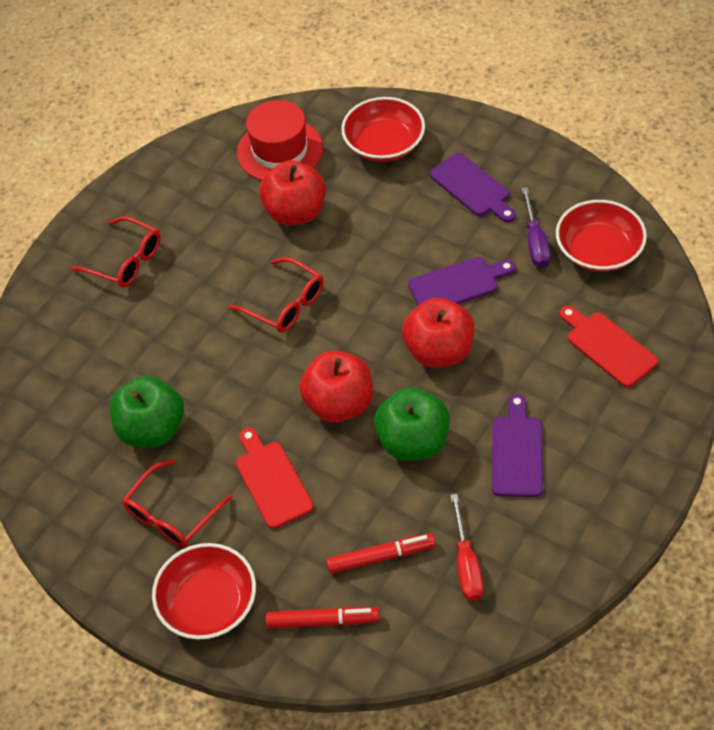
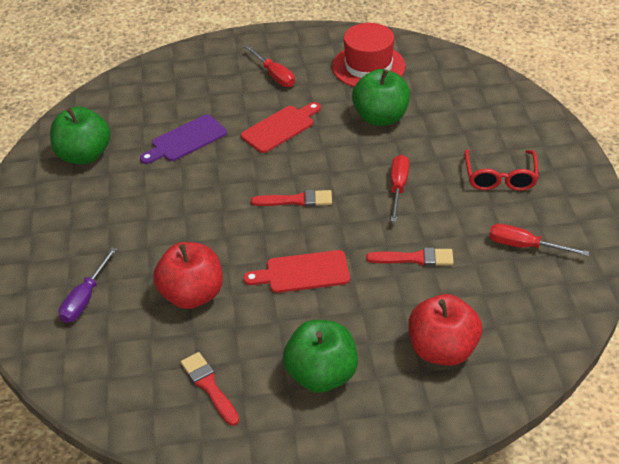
green apple: [110,376,184,447] [374,388,450,461] = 2 -> [50,106,110,164] [283,320,358,393] [352,69,410,126] = 3
purple cutting board: [408,257,515,306] [430,153,516,222] [492,394,543,497] = 3 -> [140,115,227,164] = 1
red apple: [259,160,326,225] [299,351,373,423] [402,298,474,368] = 3 -> [153,242,223,309] [409,294,482,366] = 2
red bowl: [152,543,256,640] [341,97,425,162] [556,200,647,272] = 3 -> none = 0
red brush: none = 0 -> [181,352,239,426] [251,190,332,207] [366,247,453,266] = 3
red glasses: [71,216,161,288] [122,459,232,547] [229,257,324,333] = 3 -> [465,149,539,191] = 1
red marker: [266,607,379,629] [326,533,436,574] = 2 -> none = 0
red screwdriver: [450,494,484,601] = 1 -> [244,45,295,87] [391,155,409,222] [489,224,589,256] = 3

